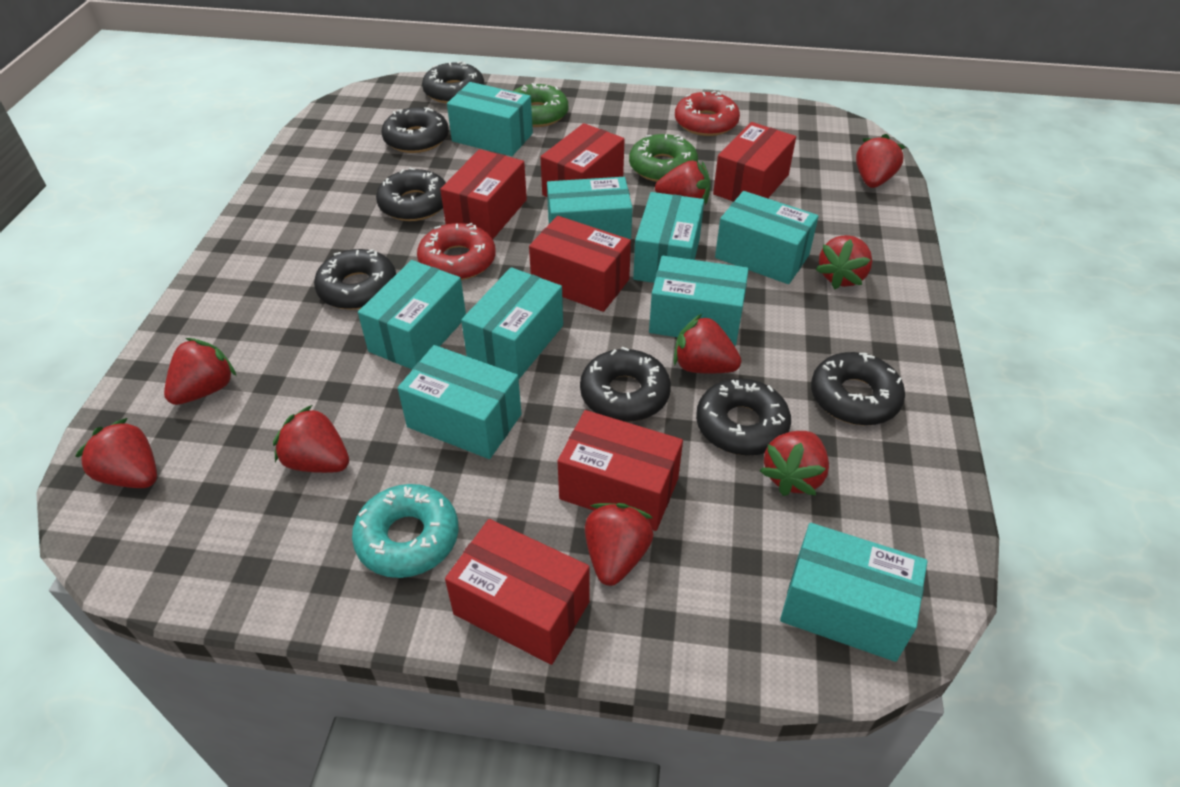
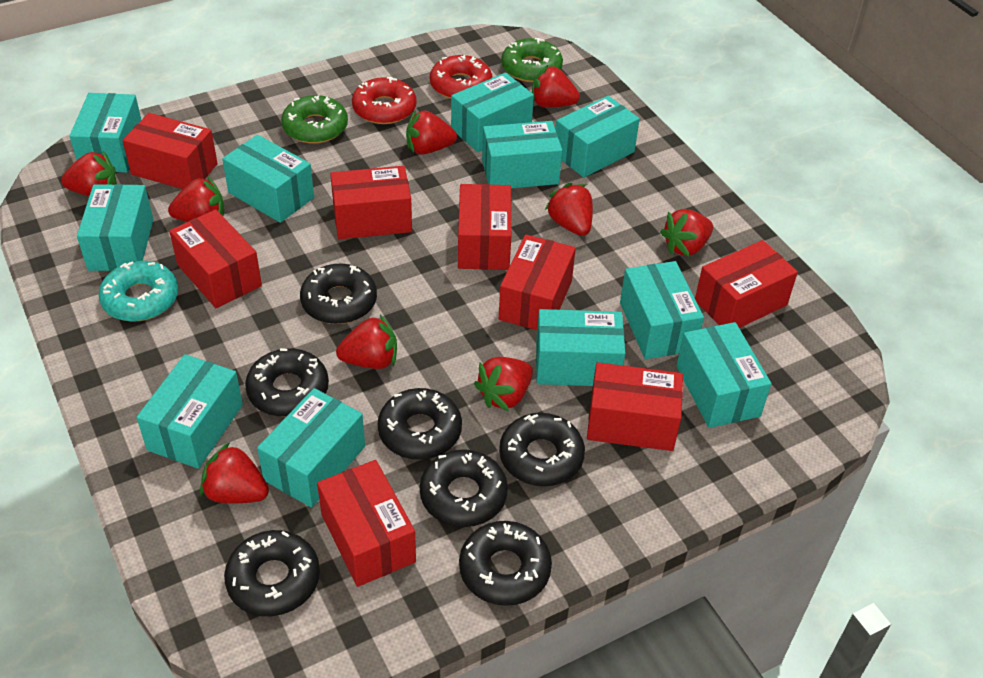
red box: [440,149,527,239] [445,519,590,665] [529,216,631,312] [540,123,625,197] [557,410,683,531] [713,122,796,202] = 6 -> [122,113,218,189] [169,209,262,308] [317,460,416,587] [330,166,412,239] [458,184,511,270] [499,235,576,330] [587,362,683,451] [695,240,798,328] = 8
turquoise box: [358,260,466,370] [398,345,522,459] [447,82,533,156] [461,267,563,379] [547,177,633,240] [633,192,704,283] [649,256,749,346] [715,191,819,284] [780,523,928,662] = 9 -> [70,93,141,173] [77,184,154,271] [136,354,243,469] [222,135,314,223] [257,388,365,508] [451,72,534,152] [482,121,562,188] [536,309,625,386] [556,96,640,178] [620,261,704,359] [676,322,771,428] = 11

